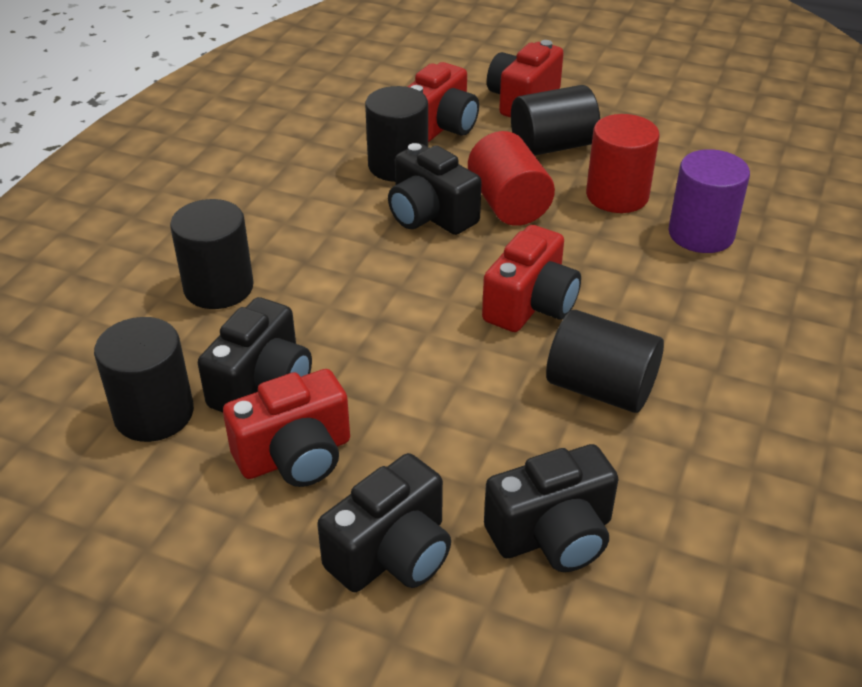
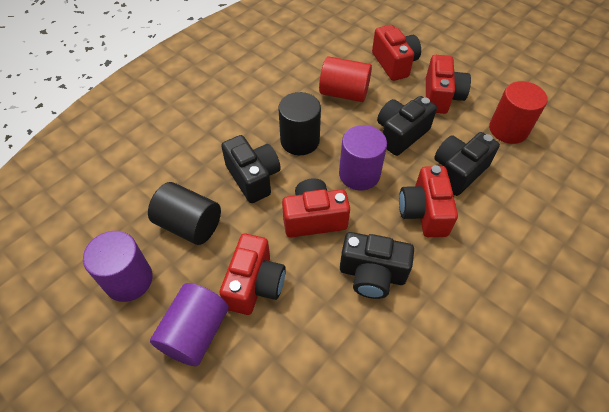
black cylinder: [94,317,194,442] [170,199,254,309] [365,86,428,182] [511,85,600,156] [546,310,664,413] = 5 -> [148,182,221,245] [278,92,321,155] = 2
purple cylinder: [668,149,750,253] = 1 -> [83,231,153,302] [150,283,229,366] [339,125,387,191] = 3
red camera: [223,369,350,487] [408,62,479,142] [482,225,581,332] [487,40,564,118] = 4 -> [220,234,286,315] [282,178,350,237] [372,25,421,81] [399,165,458,237] [426,55,471,114] = 5

